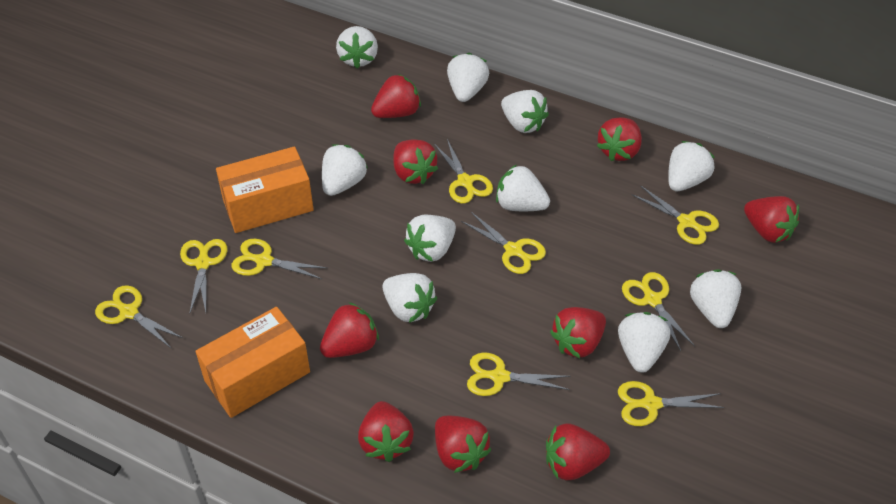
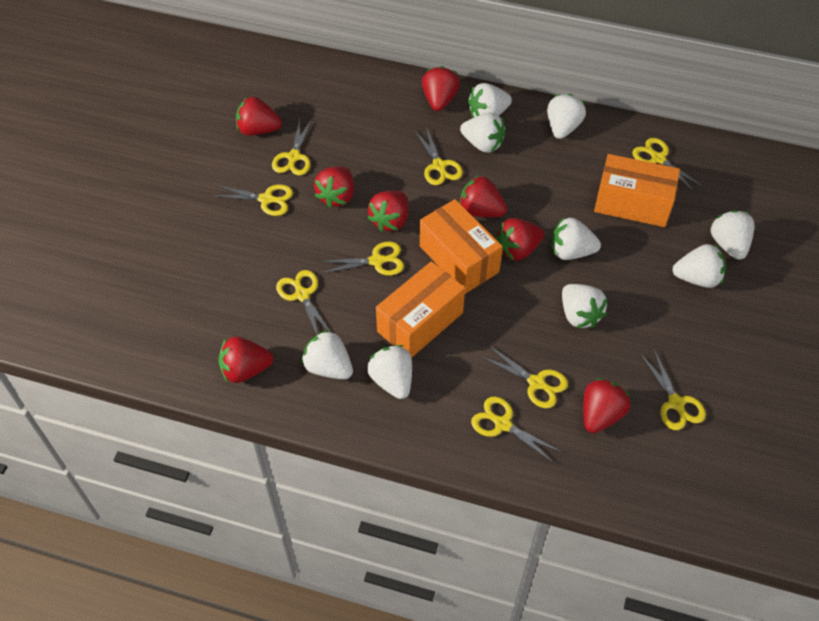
orange box: [195,307,310,418] [216,146,314,233] = 2 -> [376,261,465,358] [420,199,503,294] [594,154,680,227] = 3
red strawberry: [320,302,379,358] [358,401,414,462] [371,74,421,118] [393,140,438,184] [435,416,492,473] [546,424,610,480] [550,307,606,358] [597,117,642,161] [744,196,799,243] = 9 -> [218,337,274,383] [236,96,282,136] [314,166,354,208] [367,191,408,232] [422,66,460,111] [460,175,507,217] [496,218,544,261] [583,378,631,433] = 8
white strawberry: [322,144,368,196] [336,26,378,69] [382,273,437,323] [404,215,456,262] [447,53,489,102] [496,165,550,211] [501,90,549,133] [618,312,670,373] [668,141,715,191] [690,269,742,328] = 10 -> [302,330,353,380] [367,345,412,399] [460,113,506,153] [468,83,512,118] [547,94,586,139] [551,217,601,260] [562,284,607,328] [672,244,726,288] [710,210,755,260] = 9

